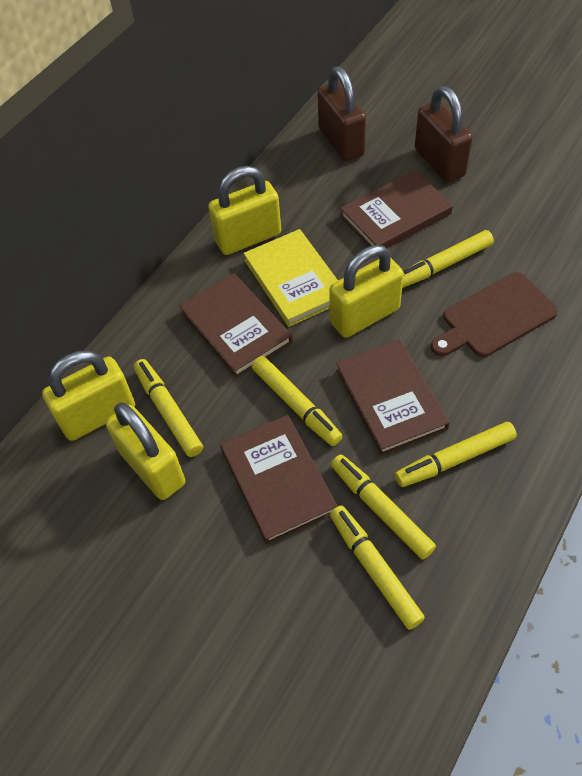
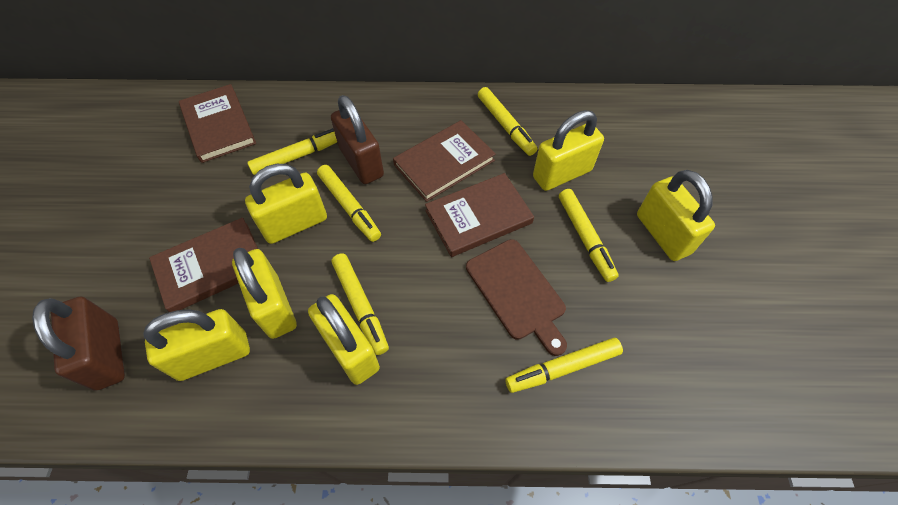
yellow book: [243,229,338,327] = 1 -> none = 0
yellow padlock: [42,350,135,441] [106,402,185,500] [208,166,281,255] [329,245,404,338] = 4 -> [143,309,250,381] [232,248,297,339] [245,164,327,244] [308,294,380,385] [533,110,604,191] [637,170,715,261] = 6

